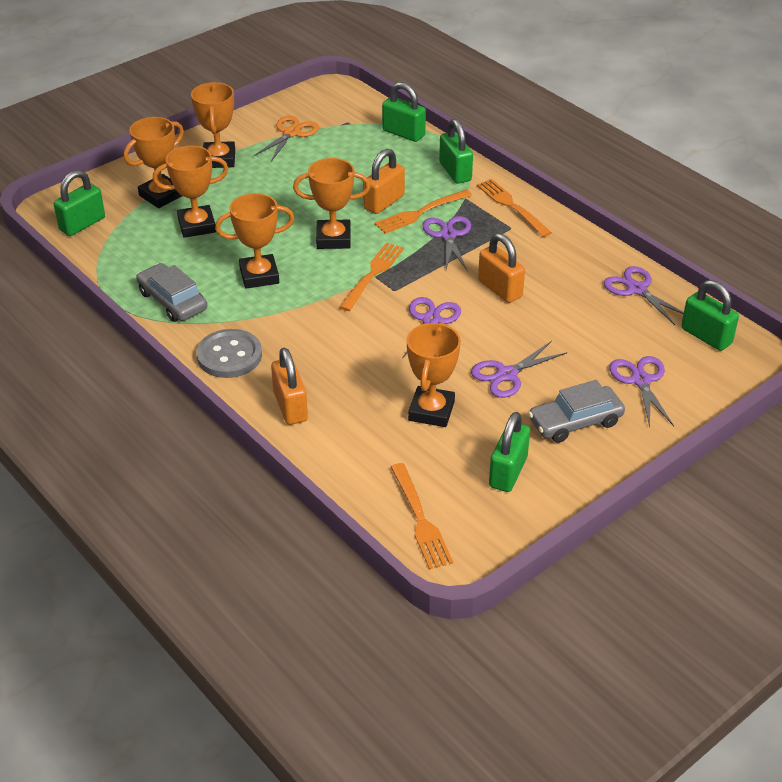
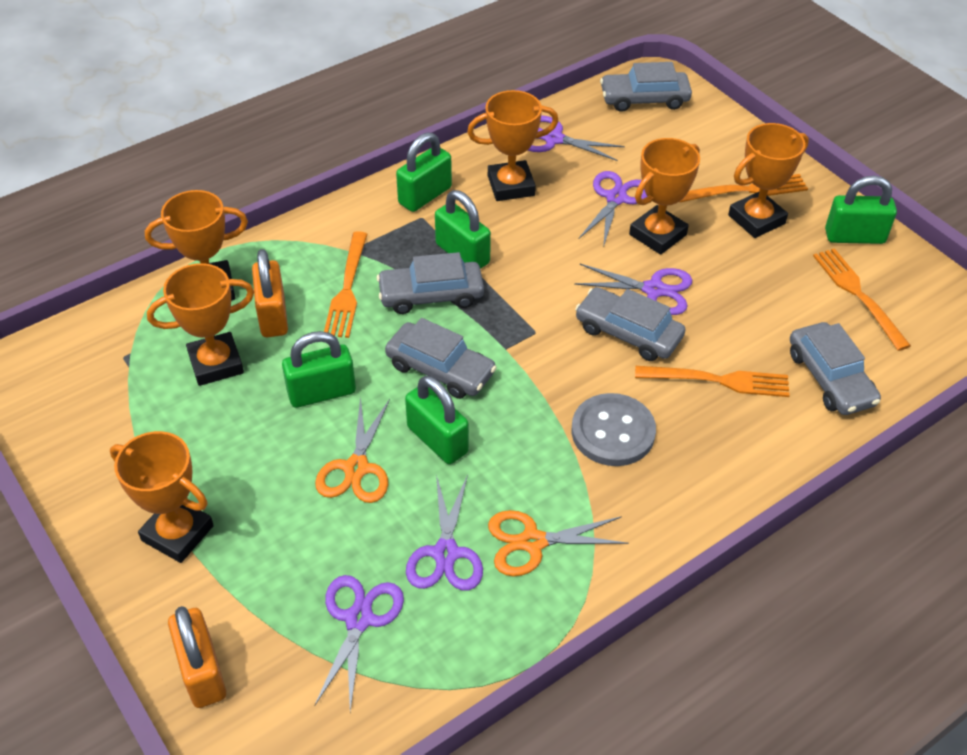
grey car: [136,263,207,322] [528,380,625,443] = 2 -> [377,252,484,314] [385,318,497,399] [575,287,685,361] [600,62,692,112] [790,322,881,415] = 5
orange padlock: [271,347,308,425] [363,149,405,214] [478,233,525,303] = 3 -> [168,606,226,708] [252,249,288,337] = 2
orange scissors: [254,116,319,161] = 1 -> [315,396,390,503] [488,510,629,577] = 2

